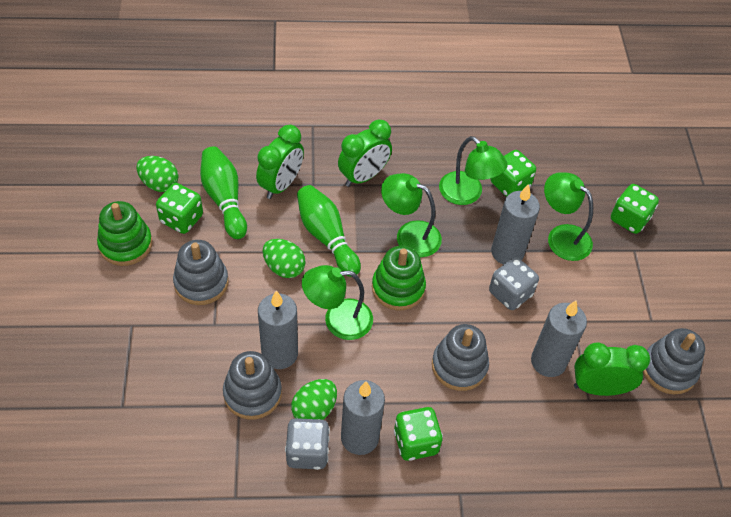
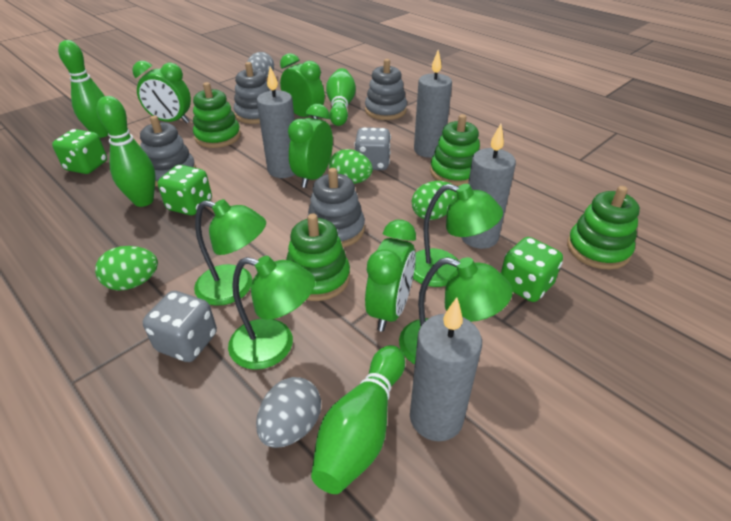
green bowling pin: [200,146,247,239] [297,185,361,277] = 2 -> [58,40,108,138] [97,96,156,207] [311,345,405,494] [326,68,356,126] = 4
green clock: [256,125,304,199] [338,120,392,187] [574,343,650,396] = 3 -> [132,61,191,123] [280,53,325,119] [288,104,333,188] [365,220,416,332] = 4
green dice: [156,183,203,234] [394,407,443,461] [490,150,536,197] [611,184,659,234] = 4 -> [52,129,107,174] [158,165,212,215] [501,237,563,302] = 3
green stacking toy: [97,201,152,266] [372,246,426,311] = 2 -> [193,82,241,148] [286,213,350,301] [430,114,480,186] [567,186,640,270] = 4
grey egg: none = 0 -> [247,52,274,78] [256,377,321,448] = 2

